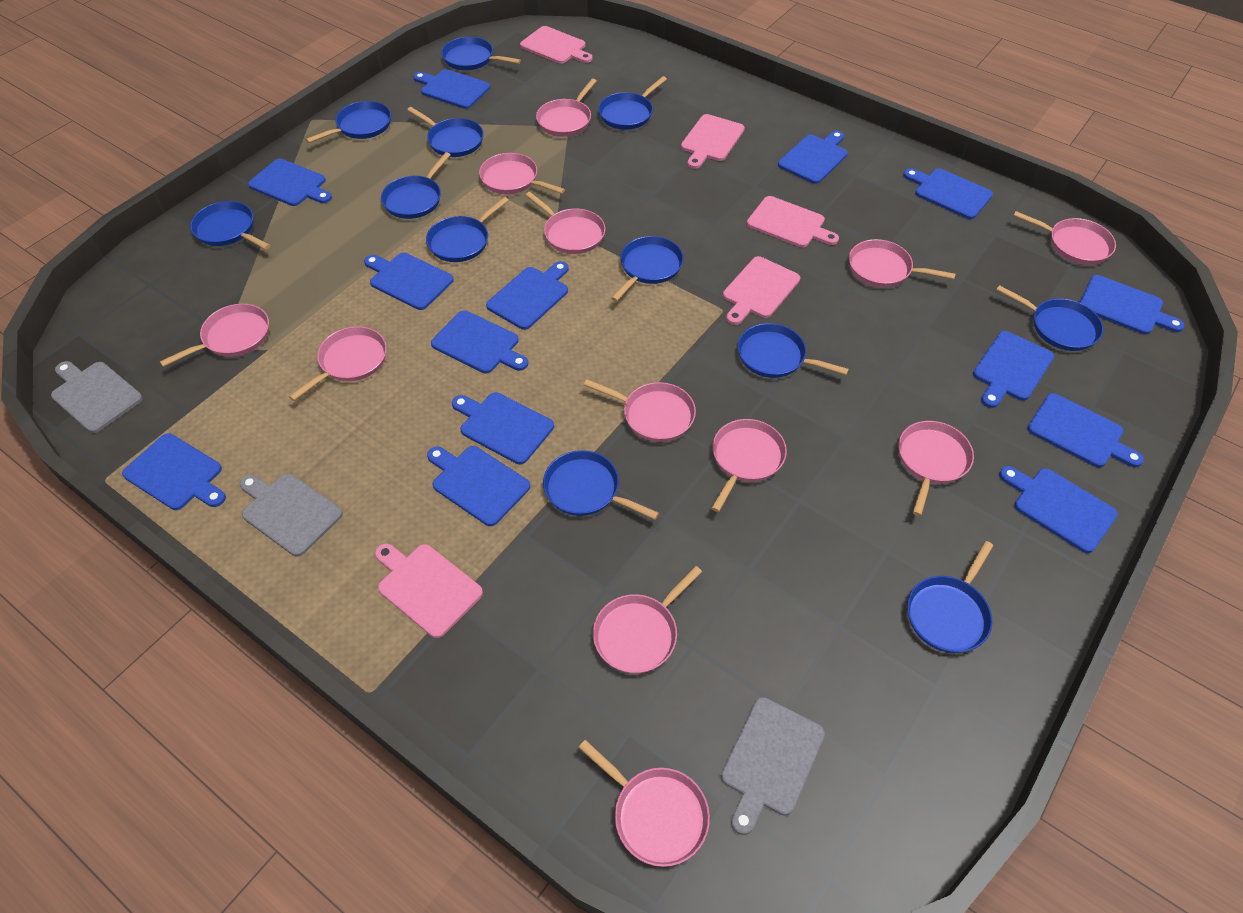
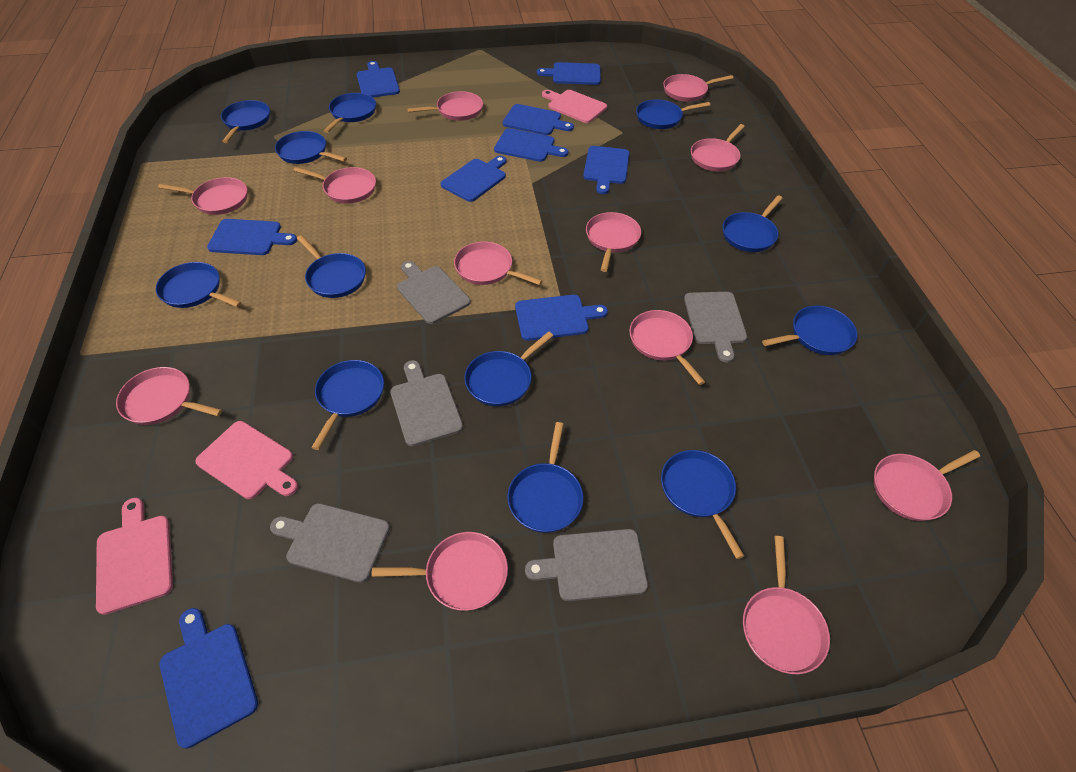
blue cutting board: [122,433,226,510] [248,159,332,206] [364,253,454,310] [413,69,490,109] [427,446,530,526] [431,310,528,373] [452,392,554,464] [486,261,569,330] [778,131,848,184] [903,168,993,219] [973,331,1054,408] [999,466,1118,553] [1027,393,1144,468] [1079,275,1185,335] = 14 -> [160,608,258,749] [207,219,297,255] [357,61,400,97] [441,156,507,202] [494,128,568,162] [503,104,574,135] [515,295,608,341] [537,62,601,85] [583,146,630,194] = 9
grey cutting board: [51,361,143,433] [240,473,343,557] [721,697,825,835] = 3 -> [270,503,390,583] [390,360,463,446] [397,261,471,324] [525,529,648,601] [684,292,747,363] = 5
pink cutting board: [375,543,483,638] [520,26,592,64] [681,114,745,169] [723,256,800,325] [747,196,839,247] = 5 -> [96,498,173,615] [195,421,298,499] [542,90,607,123] = 3

